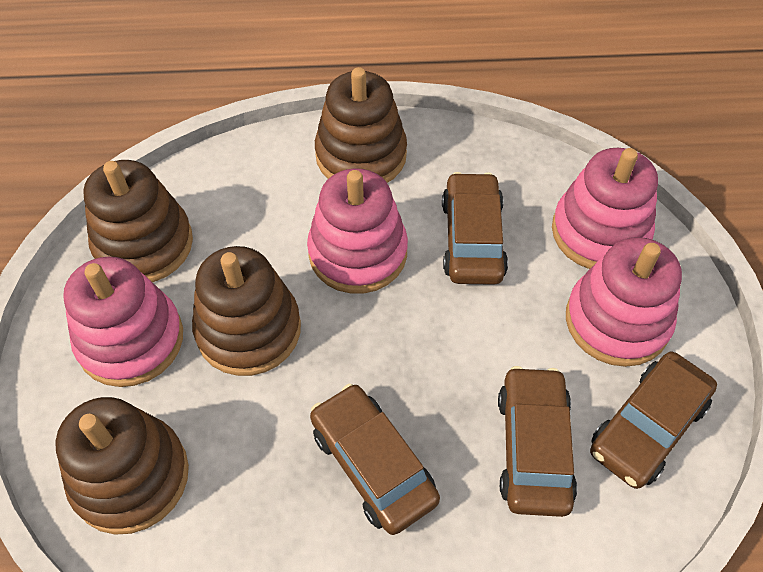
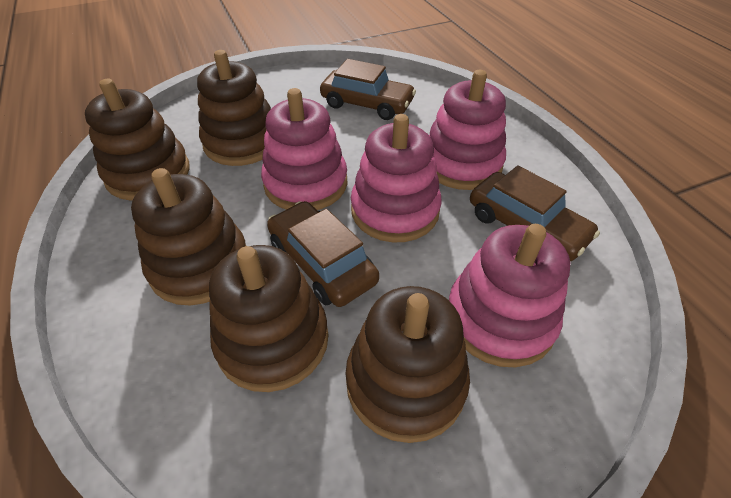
brown car: [310,384,440,535] [442,172,508,285] [498,366,577,517] [590,352,717,489] = 4 -> [267,201,379,307] [320,59,416,120] [470,165,600,261] = 3
brown stacking toy: [56,397,189,535] [83,160,193,282] [192,246,301,376] [315,67,407,183] = 4 -> [85,79,190,201] [131,168,246,305] [197,50,271,166] [209,245,329,392] [346,286,470,443] = 5

